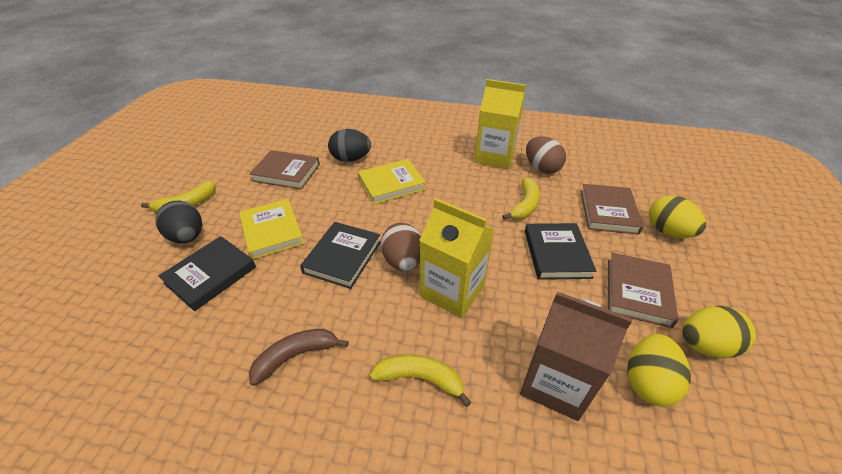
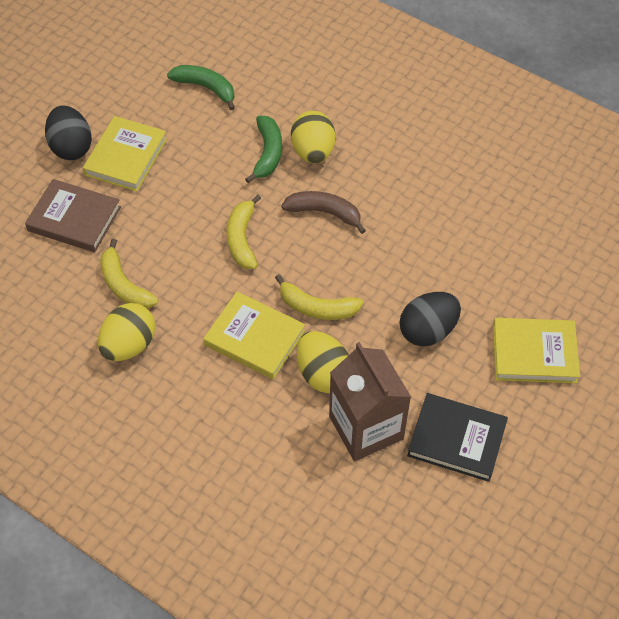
black book: [158,236,256,311] [300,222,381,289] [525,223,597,280] = 3 -> [407,393,508,482] = 1
brown book: [249,150,320,190] [580,184,643,235] [608,253,678,328] = 3 -> [25,179,121,252] = 1
brown egg: [381,223,421,271] [526,136,566,174] = 2 -> none = 0
green banana: none = 0 -> [167,65,235,110] [245,116,282,183] = 2
yellow book: [239,199,304,259] [358,159,426,205] = 2 -> [83,116,167,192] [203,291,305,380] [493,318,580,383] = 3
yellow carton: [419,198,494,318] [475,79,526,169] = 2 -> none = 0

